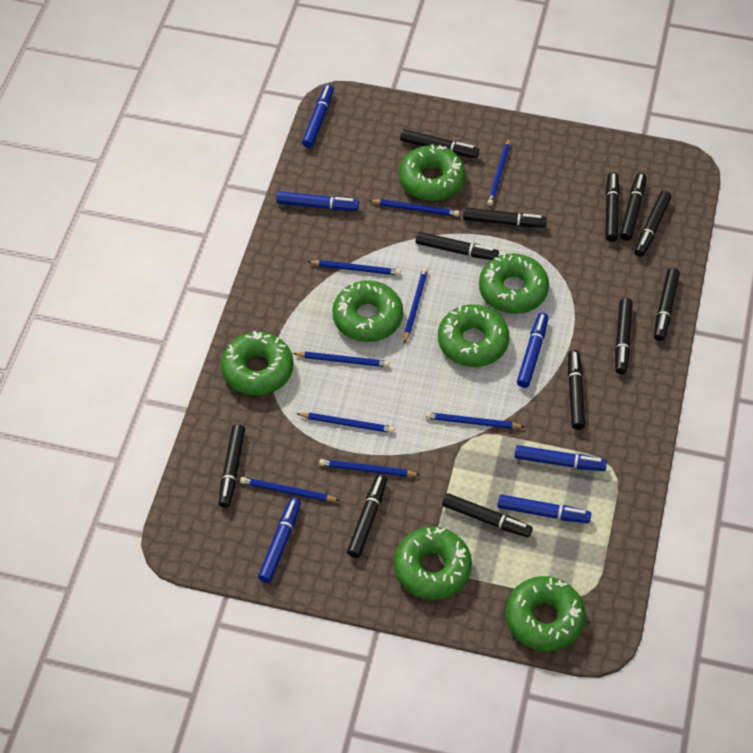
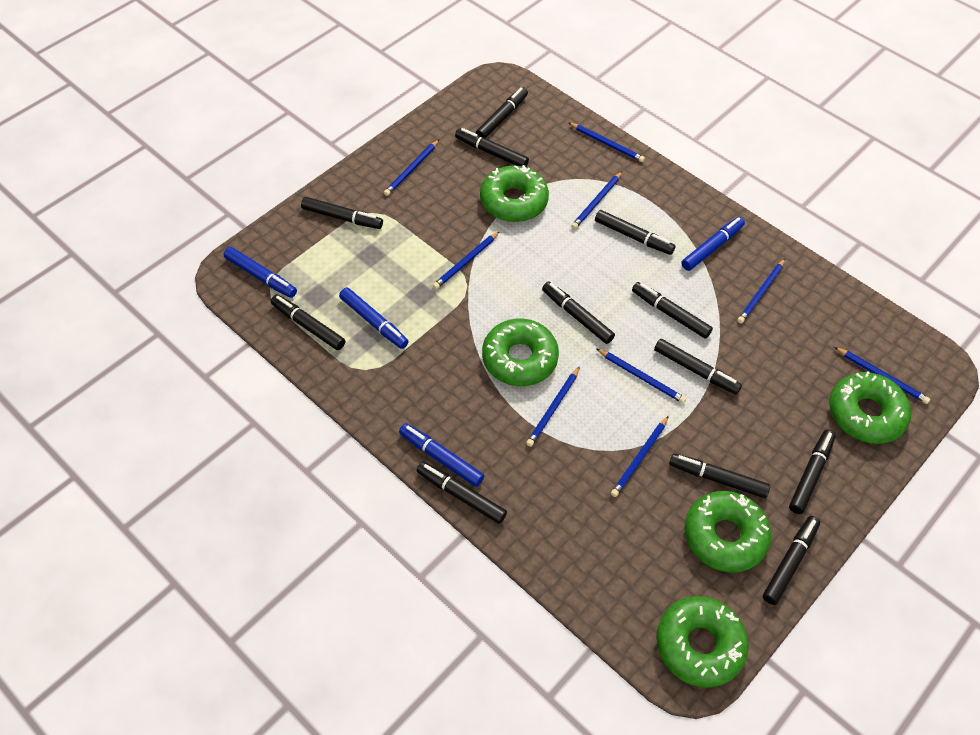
blue marker: [258,497,301,583] [277,191,359,211] [302,84,334,148] [498,494,591,523] [515,445,607,471] [517,313,548,388] = 6 -> [224,247,297,298] [339,287,409,349] [399,423,484,487] [681,217,745,271] = 4
green donut: [221,331,294,396] [332,281,403,342] [394,527,472,600] [399,144,466,201] [438,304,509,367] [479,253,549,314] [506,576,586,651] = 7 -> [480,165,549,222] [482,319,559,386] [656,596,749,688] [684,491,771,573] [829,371,911,444] = 5

